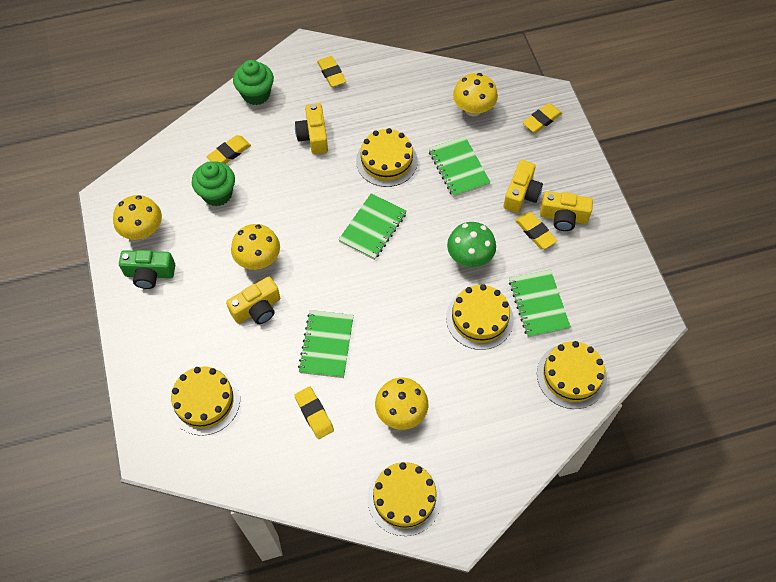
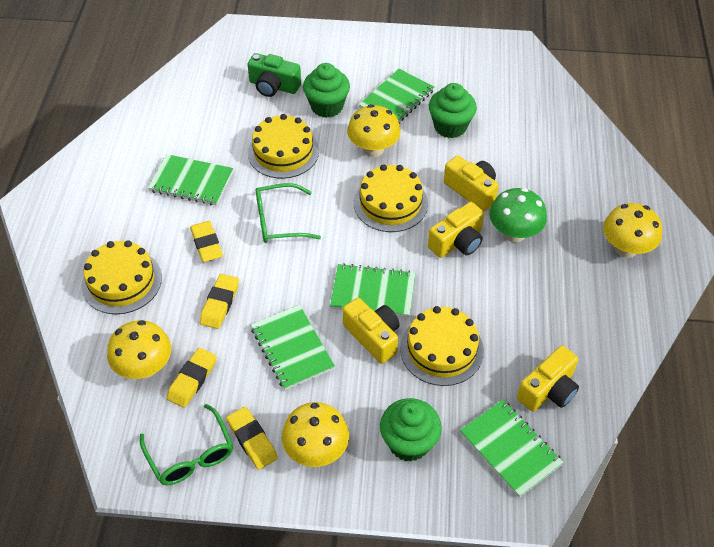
green cupcake: [192,161,235,206] [233,60,274,105] = 2 -> [303,63,350,118] [380,398,442,462] [429,83,477,138] = 3
green glasses: none = 0 -> [140,404,233,485] [256,183,321,243] = 2
green notebook: [298,310,354,378] [338,193,407,260] [429,136,491,197] [509,270,571,338] = 4 -> [148,154,233,206] [251,305,335,390] [330,263,415,318] [359,69,434,123] [460,400,564,498] = 5
yellow cake: [169,367,240,436] [356,128,418,187] [367,462,442,536] [446,284,514,350] [537,341,607,409] = 5 -> [81,240,162,314] [248,114,319,179] [354,164,428,232] [400,306,484,386] = 4
yellow eraser: [206,135,251,164] [294,387,334,439] [317,56,346,87] [515,212,557,249] [522,103,562,133] = 5 -> [167,348,217,408] [190,221,223,262] [200,274,239,329] [226,407,278,470] = 4

